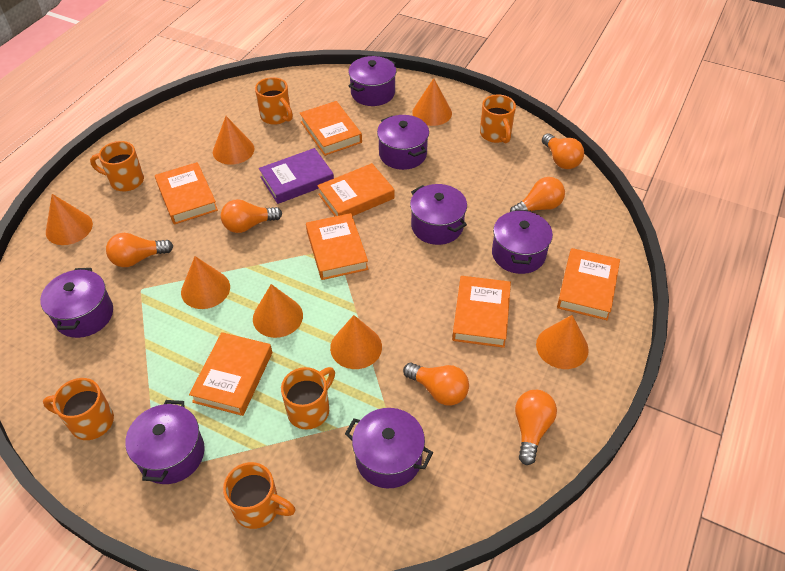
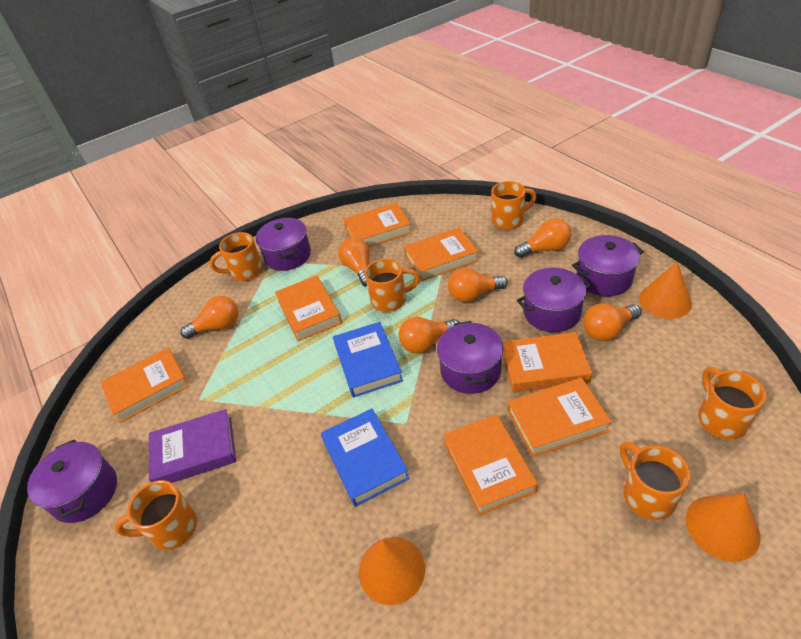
blue book: none = 0 -> [321,409,410,507] [333,322,403,398] = 2
orange cone: [46,194,93,245] [181,256,230,309] [213,116,255,165] [253,284,303,338] [330,315,382,369] [412,78,452,126] [536,315,589,369] = 7 -> [359,537,425,605] [639,262,692,319] [686,494,760,562] = 3
purple pot: [40,268,113,338] [125,400,205,484] [345,408,433,488] [348,56,396,106] [377,115,429,170] [410,184,467,245] [492,209,553,274] = 7 -> [27,439,117,523] [256,218,311,271] [437,321,504,394] [517,268,591,332] [572,235,644,296] = 5

